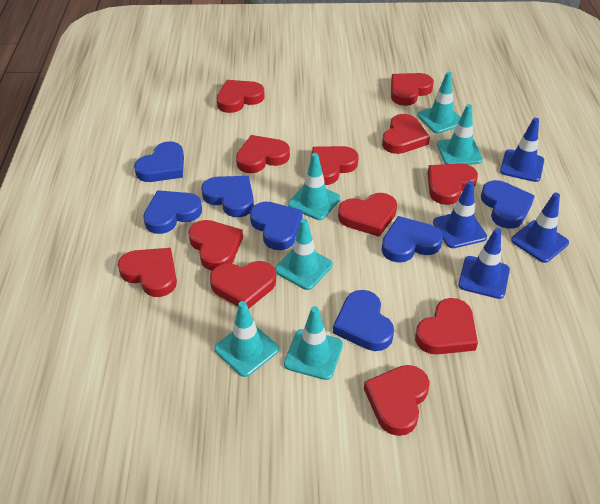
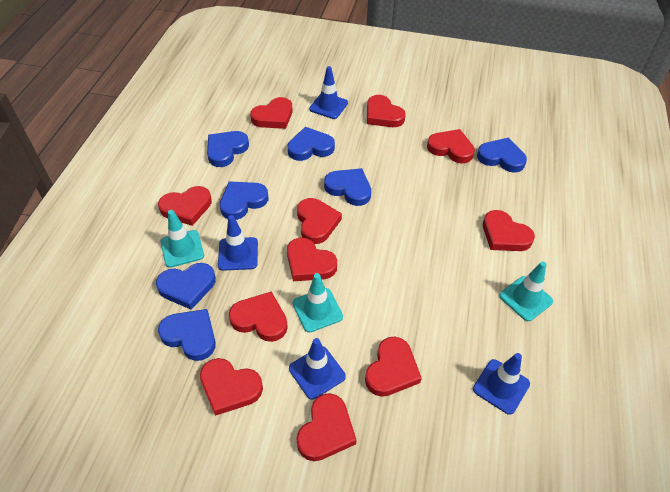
red heart: [118,248,177,297] [188,220,243,271] [210,261,276,309] [217,80,265,113] [236,135,290,173] [311,146,359,185] [338,193,397,237] [364,365,430,436] [382,114,430,154] [391,73,434,106] [415,298,478,355] [427,163,478,205] = 12 -> [158,186,212,226] [200,358,263,416] [229,292,288,342] [250,97,293,129] [287,238,337,281] [296,393,357,461] [297,198,342,244] [365,337,422,397] [367,95,406,127] [427,129,475,164] [483,210,535,251] = 11
turquoise traffic cone: [214,301,279,377] [275,219,333,290] [284,306,343,380] [288,153,340,220] [417,72,461,133] [437,104,483,165] = 6 -> [160,210,204,268] [293,273,343,333] [499,261,553,321] = 3

